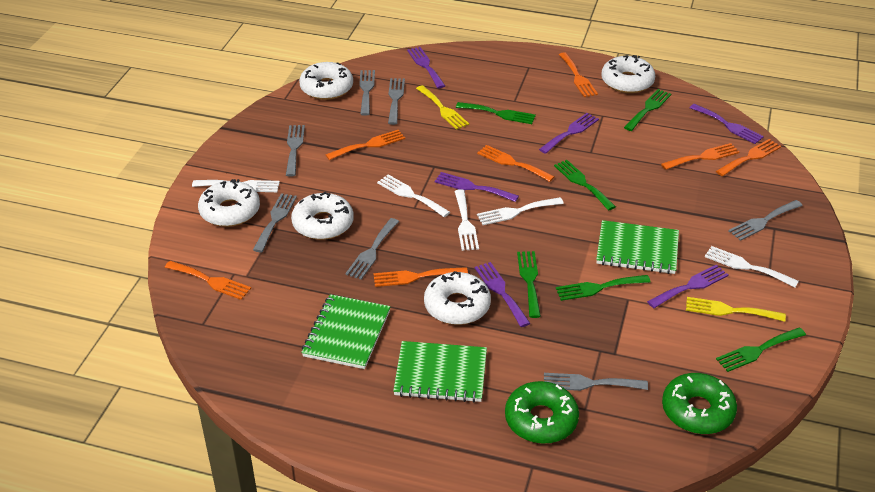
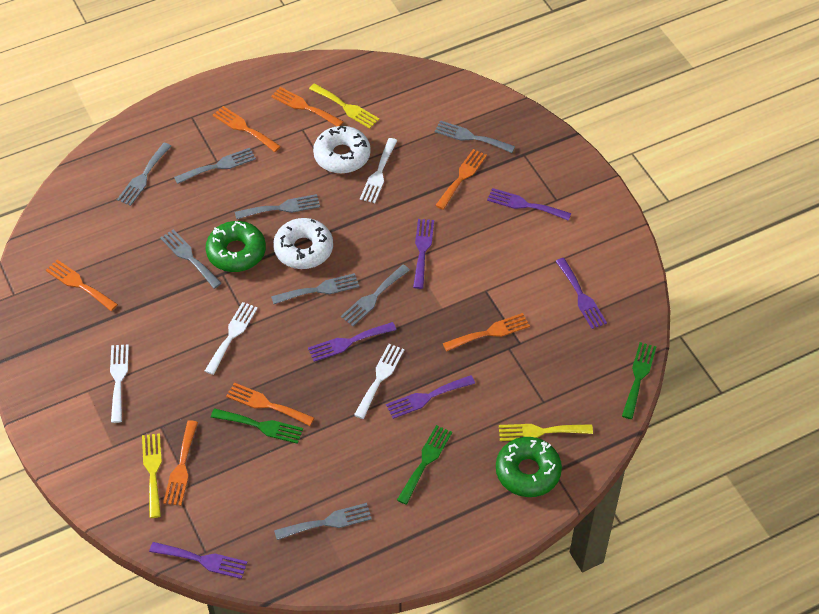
green fork: [456,102,536,124] [517,251,541,318] [554,160,616,211] [556,275,651,301] [624,89,671,131] [716,327,806,372] = 6 -> [211,408,303,444] [397,425,452,505] [622,342,657,419] = 3
green notebook: [301,294,390,369] [393,341,487,403] [596,220,679,274] = 3 -> none = 0
grey fork: [253,193,297,252] [286,125,305,177] [345,218,399,280] [359,70,375,116] [388,78,405,125] [544,373,648,391] [728,200,803,241] = 7 -> [117,143,171,206] [160,229,222,289] [174,148,256,184] [235,194,320,219] [271,273,359,304] [274,503,372,540] [341,265,410,326] [435,120,515,153] = 8
white donut: [198,179,260,227] [291,192,354,240] [299,62,353,100] [424,271,491,325] [602,55,655,93] = 5 -> [273,218,333,269] [313,126,371,174] = 2
white fork: [192,180,280,192] [377,174,450,217] [455,189,479,251] [477,197,564,225] [705,246,799,287] = 5 -> [110,344,129,423] [205,302,258,375] [354,344,404,419] [360,138,398,203] = 4
yellow fork: [416,85,469,130] [686,297,786,322] = 2 -> [142,433,162,518] [309,83,379,129] [499,424,593,441] = 3

